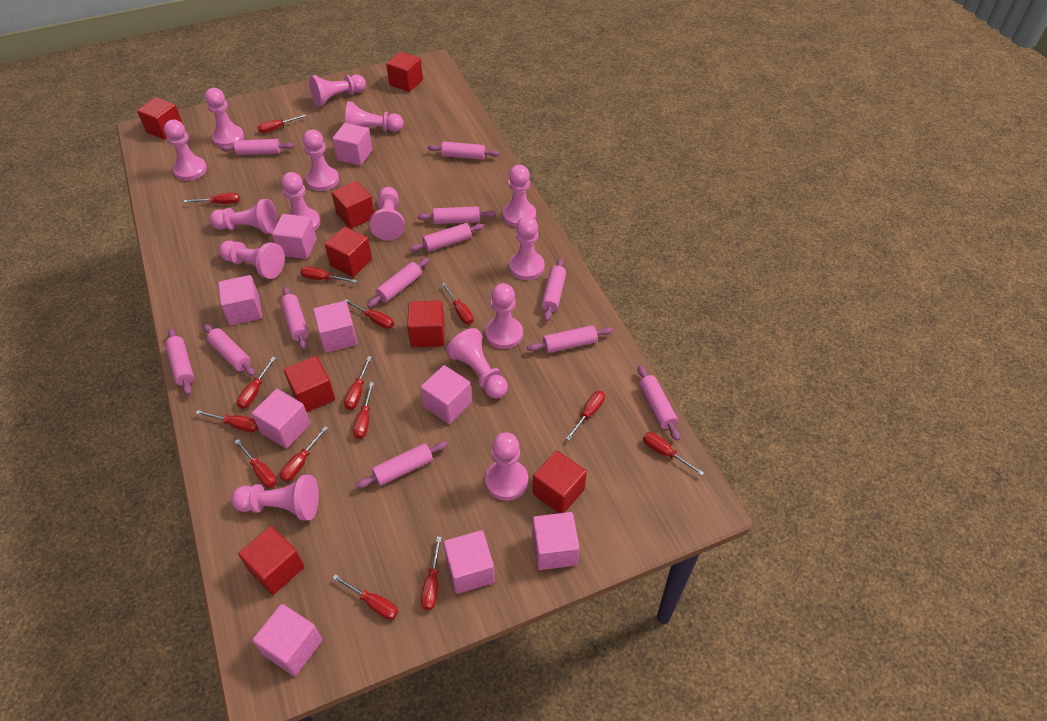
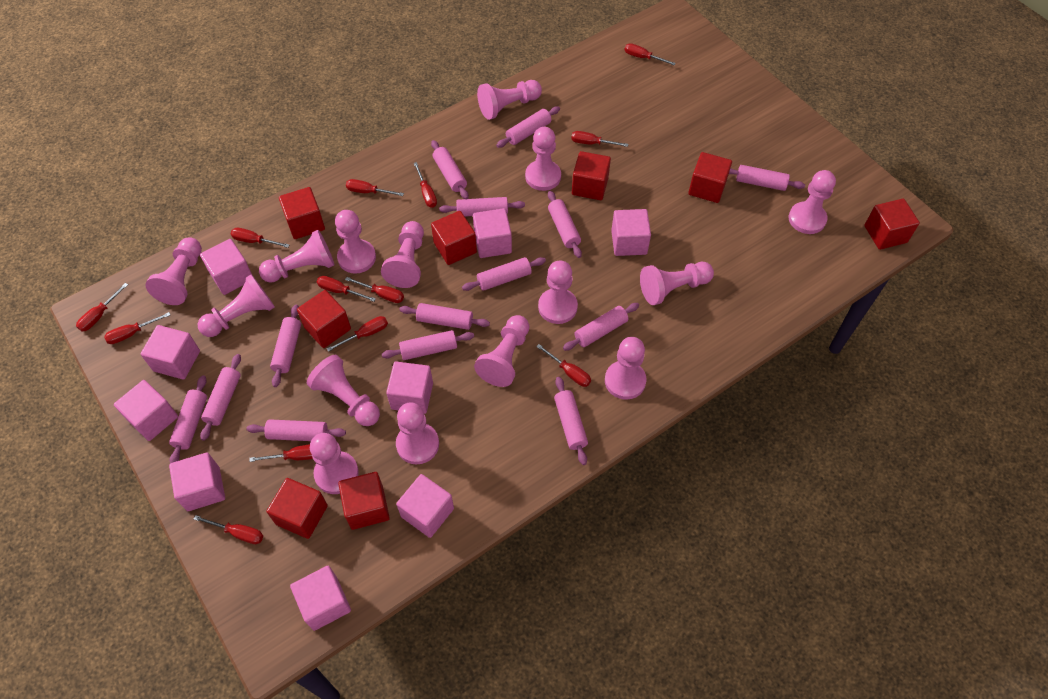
pink rolling pin: [165,328,194,395] [203,324,256,376] [221,139,294,155] [280,287,309,350] [356,441,448,488] [367,258,429,307] [409,223,484,252] [417,206,496,224] [428,142,499,160] [527,325,613,353] [541,258,566,321] [638,365,680,441] = 12 -> [169,375,207,463] [200,354,241,441] [246,419,346,441] [270,305,301,387] [382,330,474,360] [399,303,490,330] [431,140,469,199] [439,197,525,217] [462,257,546,291] [496,106,560,148] [548,191,582,258] [554,377,588,465] [563,303,639,351] [729,165,805,191] = 14
red screwdriver: [184,193,240,204] [196,410,258,432] [235,439,277,488] [237,357,276,409] [257,115,306,133] [280,426,328,481] [300,266,357,283] [333,574,398,620] [344,299,394,329] [344,356,372,410] [353,382,374,439] [421,536,442,610] [442,283,474,324] [566,391,605,441] [643,432,704,476] = 15 -> [76,283,128,332] [104,312,170,344] [194,515,263,544] [231,228,289,248] [249,444,313,462] [317,276,376,302] [327,316,388,352] [345,277,404,303] [346,179,404,196] [414,162,437,208] [536,344,591,387] [571,131,628,147] [625,43,676,65] = 13

